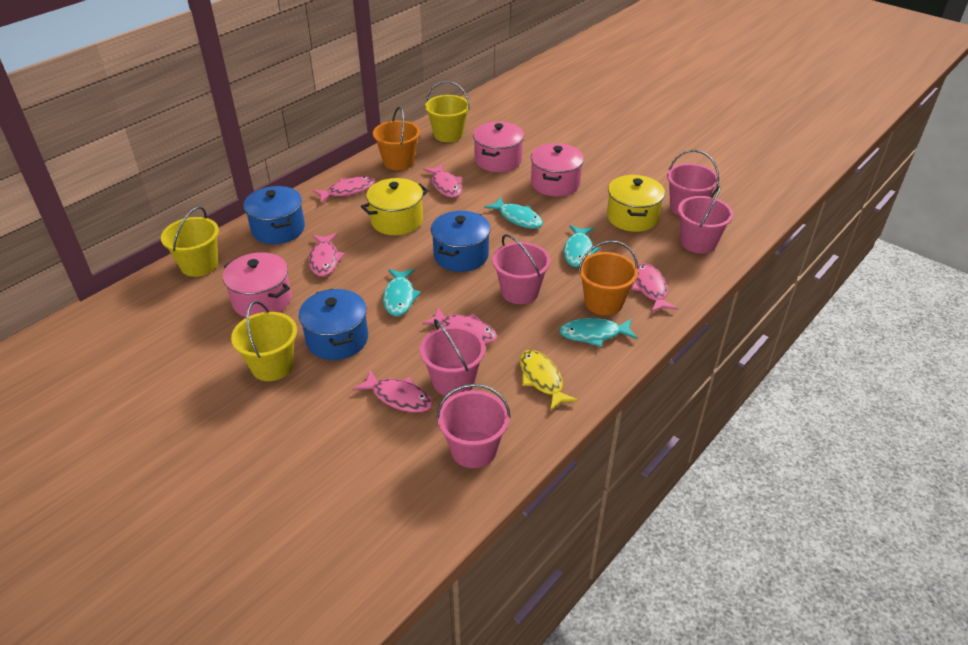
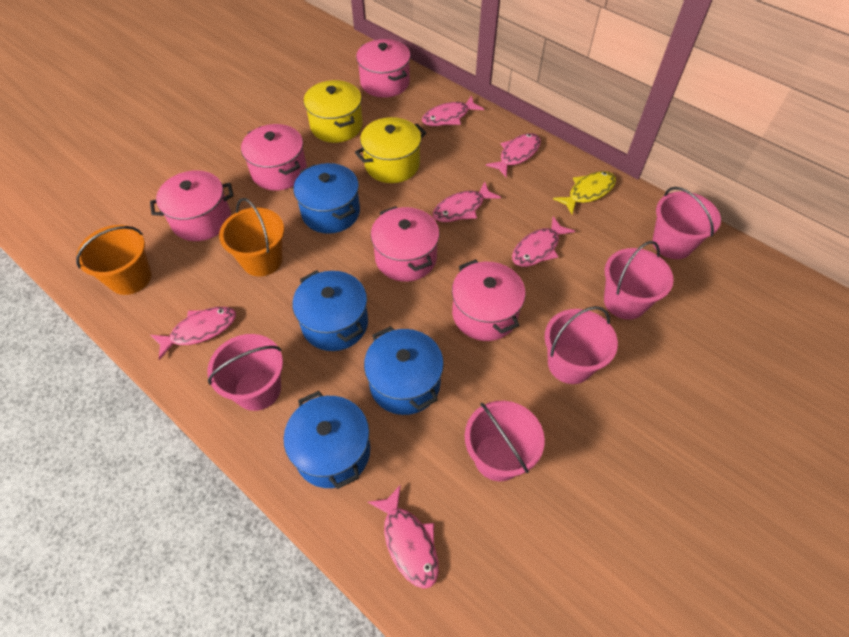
blue pot: [243,186,305,244] [299,289,368,360] [431,211,490,272] = 3 -> [284,391,370,489] [292,270,368,351] [294,163,360,234] [364,326,444,415] = 4
pink pot: [223,252,291,317] [473,121,524,172] [531,143,584,196] = 3 -> [150,170,234,241] [241,124,307,191] [356,39,411,98] [371,206,440,282] [452,259,526,341] = 5
turquoise fish: [383,269,421,316] [484,197,543,229] [559,318,638,347] [564,225,600,267] = 4 -> none = 0
yellow bucket: [161,206,219,277] [231,301,297,381] [425,81,470,142] = 3 -> none = 0

